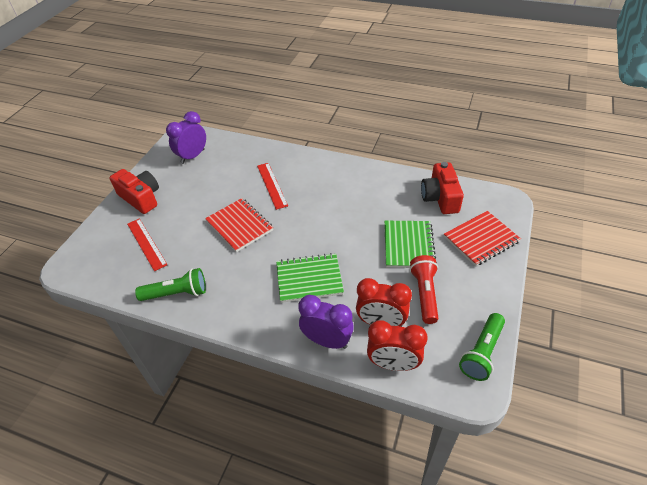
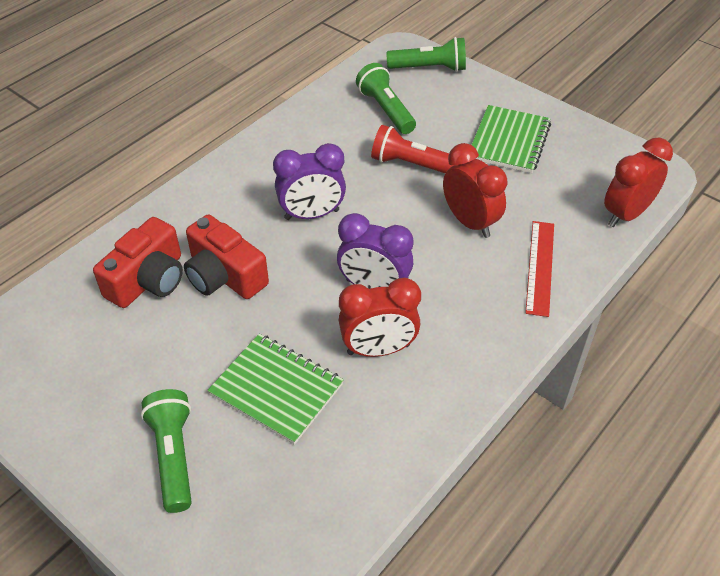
green flashlight: [135,268,206,301] [459,313,505,381] = 2 -> [141,389,192,513] [356,63,416,134] [386,37,466,72] = 3
red clock: [356,278,412,327] [367,320,428,371] = 2 -> [339,278,421,357] [443,143,507,238] [604,138,673,227] = 3
red notebook: [205,198,273,252] [444,211,521,266] = 2 -> none = 0
red ruler: [127,218,167,271] [257,163,288,210] = 2 -> [525,221,554,317] = 1

